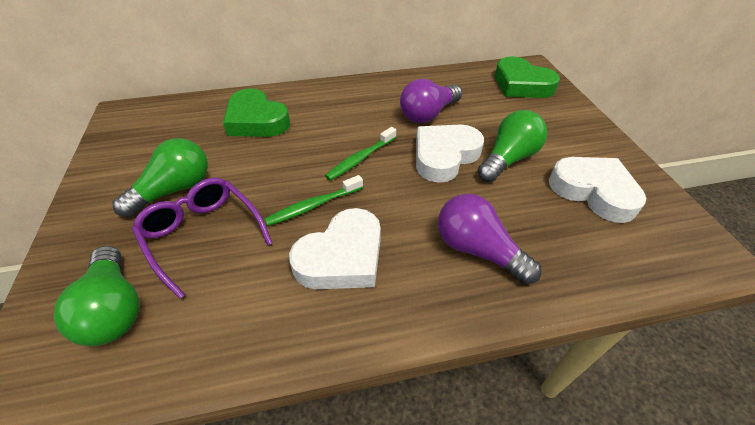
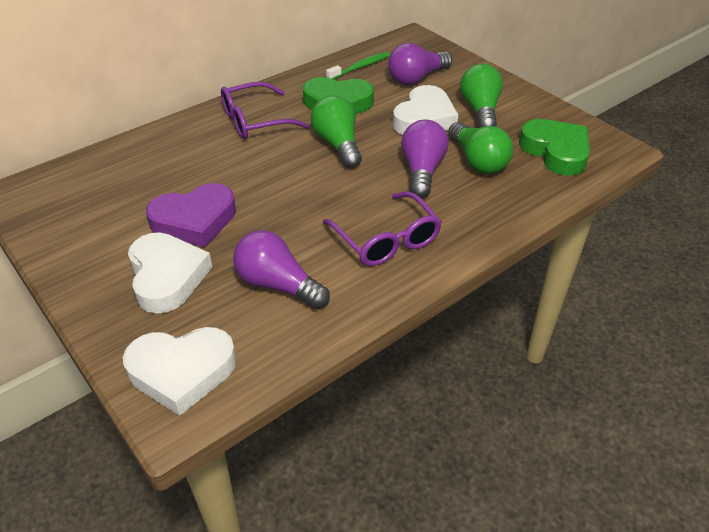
green toothbrush: [265,175,363,226] [325,127,396,181] = 2 -> [326,52,390,79] = 1
purple glasses: [132,178,273,299] = 1 -> [221,82,310,139] [323,191,442,266] = 2
purple heart: none = 0 -> [146,183,236,247] = 1
purple light bulb: [400,79,462,123] [438,194,542,284] = 2 -> [233,230,330,309] [388,43,452,85] [401,119,448,198] = 3

